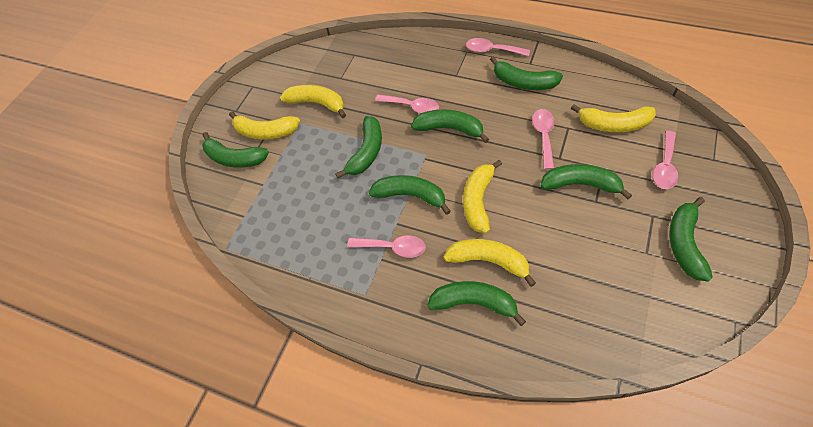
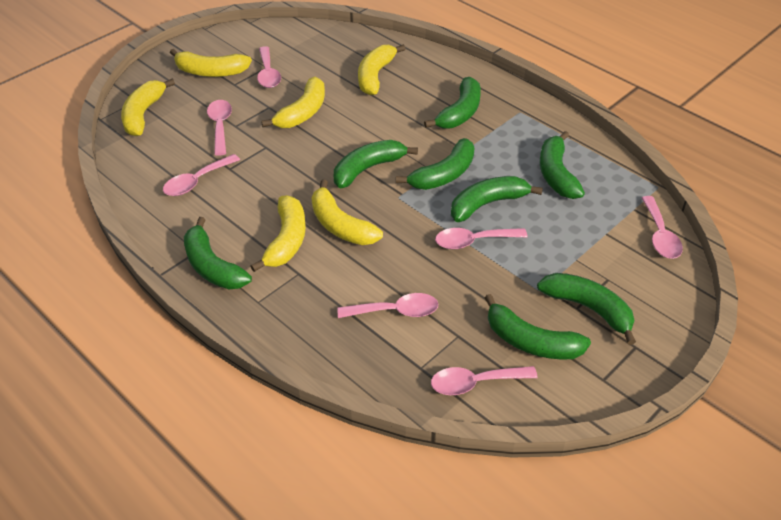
pink spoon: [347,236,426,258] [375,94,439,113] [466,38,530,56] [532,109,555,170] [653,131,678,189] = 5 -> [163,154,240,196] [207,100,232,156] [257,46,281,88] [337,293,438,318] [431,366,538,395] [435,228,528,249] [642,196,683,259] = 7
yellow banana: [229,111,300,140] [280,85,346,118] [444,239,536,287] [463,160,502,233] [571,104,656,133] = 5 -> [121,79,175,136] [170,49,252,77] [251,195,306,272] [261,77,325,128] [312,180,383,245] [358,45,405,95] = 6

